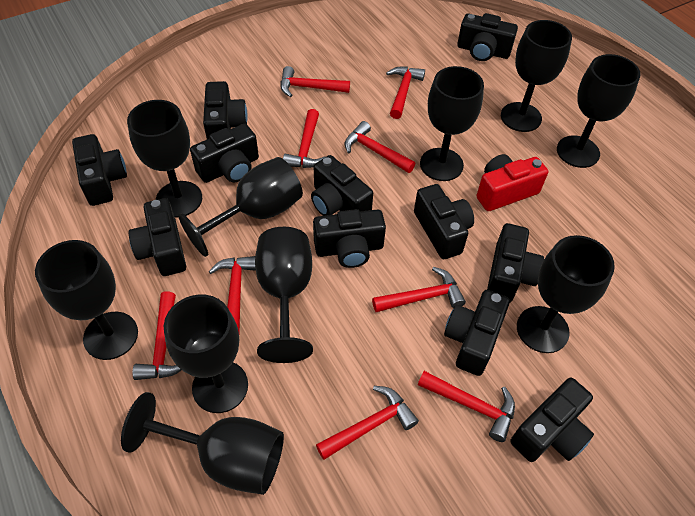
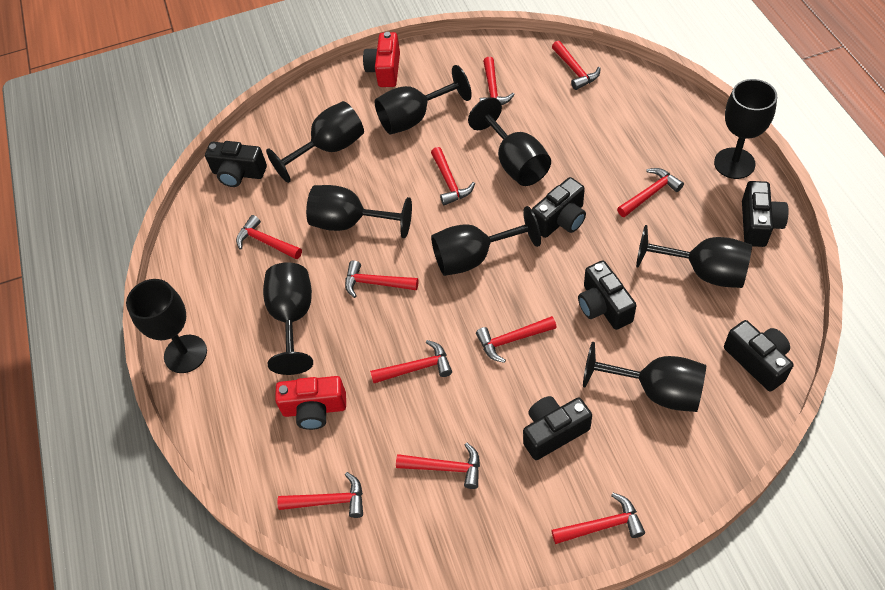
black camera: [72,134,127,206] [129,198,186,276] [190,124,259,183] [203,81,248,139] [311,155,373,216] [313,209,386,268] [414,184,474,259] [444,290,510,376] [457,13,518,61] [487,223,544,302] [511,378,594,462] = 11 -> [205,141,267,187] [523,396,592,460] [532,177,586,238] [578,261,636,330] [724,320,794,391] [742,181,789,247] = 6
red camera: [477,154,548,211] = 1 -> [275,376,346,430] [363,32,400,87] = 2
red hammer: [132,291,181,380] [208,256,256,333] [280,66,350,97] [283,109,325,168] [316,386,419,460] [345,121,415,173] [372,267,466,312] [386,67,425,119] [418,371,515,442] = 9 -> [236,215,302,260] [277,472,363,518] [345,260,418,298] [370,340,452,383] [396,443,480,489] [431,147,475,205] [476,316,557,363] [480,57,515,105] [551,493,645,544] [552,41,601,90] [617,168,684,217] = 11

